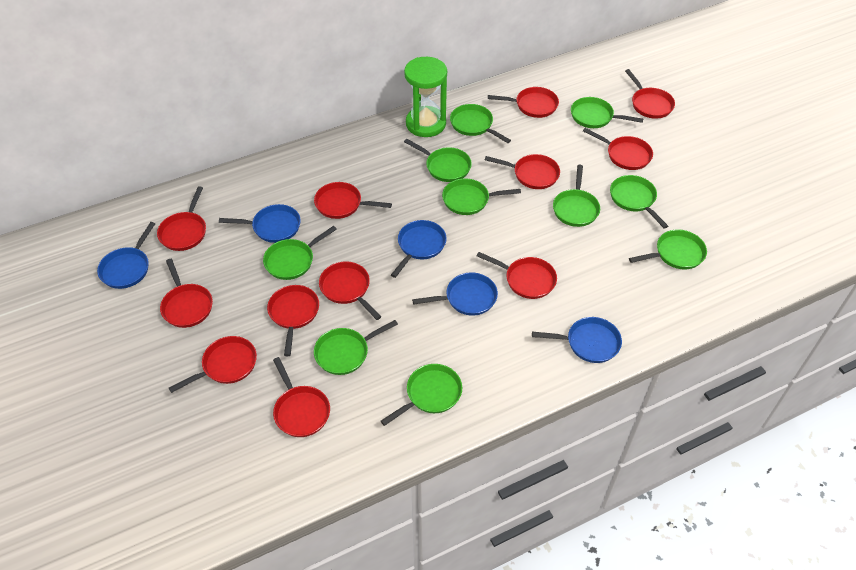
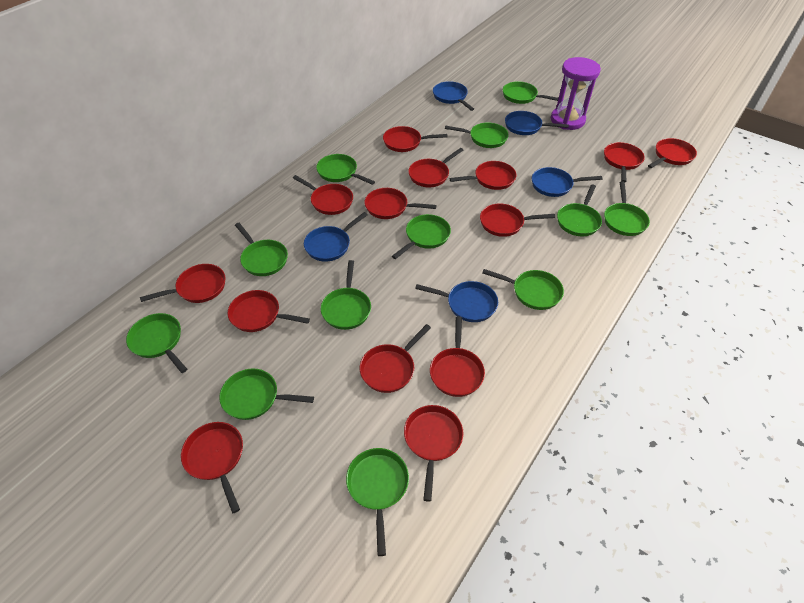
green hourglass: [404,57,447,137] = 1 -> none = 0
green pan: [263,226,337,280] [314,320,398,375] [381,364,462,426] [404,139,472,182] [442,179,521,215] [450,104,511,143] [553,165,600,227] [571,97,643,128] [610,175,668,229] [629,229,707,270] = 10 -> [126,313,187,373] [219,369,314,420] [235,223,288,276] [316,154,375,185] [321,260,371,330] [346,448,409,556] [392,214,451,259] [445,122,509,148] [482,269,564,310] [503,81,559,104] [557,185,602,236] [604,181,650,236] = 12
purple hourglass: none = 0 -> [551,57,601,130] = 1
red pan: [157,186,206,251] [160,259,213,328] [169,336,257,393] [267,285,319,356] [273,357,330,437] [314,182,392,219] [319,261,381,320] [477,252,557,299] [485,154,560,189] [488,87,559,118] [583,128,653,170] [625,69,675,119] = 12 -> [140,264,225,303] [181,422,243,513] [228,290,310,332] [293,175,353,215] [360,324,431,393] [365,188,436,219] [383,126,447,152] [404,405,463,502] [408,148,463,187] [430,316,485,397] [450,161,516,190] [480,203,555,237] [604,142,645,182] [648,138,697,168] = 14

